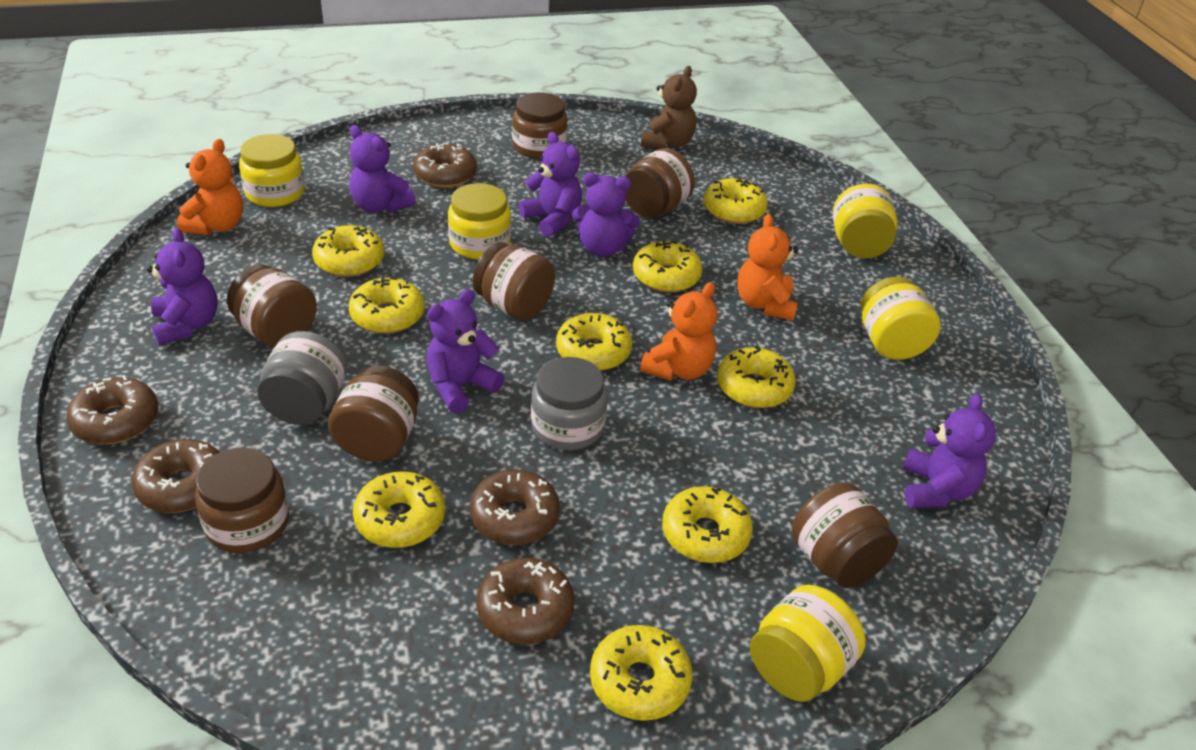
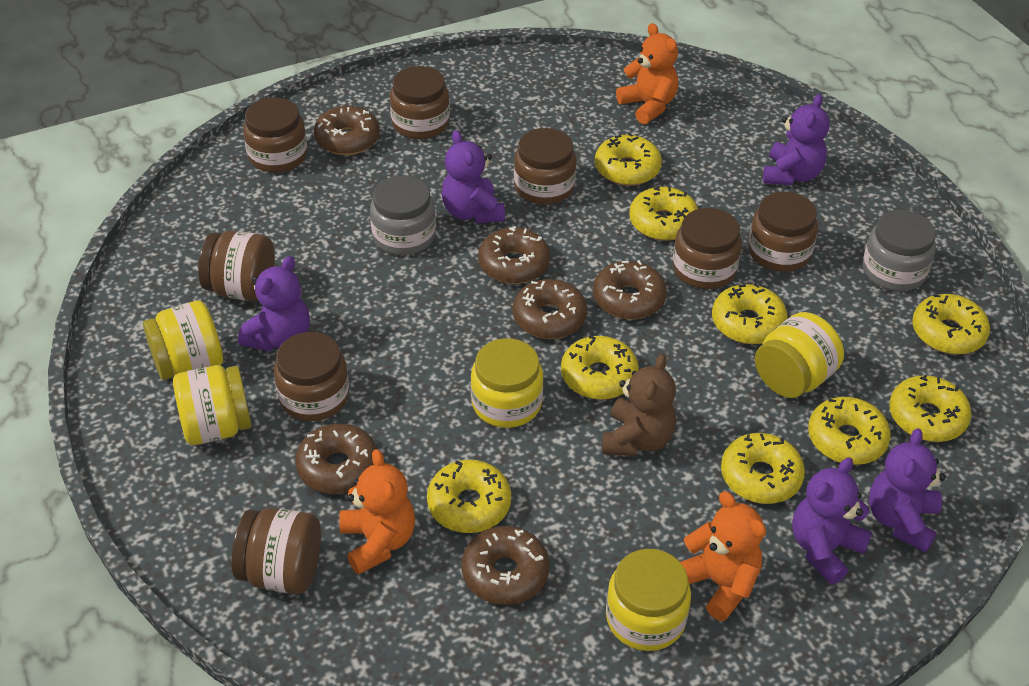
brown donut: [66,375,158,444] [132,439,220,513] [413,143,477,188] [469,469,560,545] [477,558,574,644] = 5 -> [295,423,377,494] [314,106,380,155] [462,526,549,605] [478,226,550,284] [513,279,587,339] [593,260,667,319] = 6
brown jar: [195,447,289,553] [227,264,317,348] [328,365,419,461] [473,242,555,321] [512,92,568,159] [625,148,695,218] [791,483,898,588] = 7 -> [198,231,275,302] [231,508,321,594] [243,97,307,173] [274,332,349,421] [390,66,450,139] [514,128,576,205] [673,208,742,289] [748,192,818,272] = 8
purple teddy bear: [147,228,218,345] [349,125,416,213] [426,289,504,413] [519,132,582,237] [572,173,640,257] [903,393,996,508] = 6 -> [238,256,310,352] [441,130,505,224] [763,94,829,185] [792,457,872,585] [869,428,946,553] = 5

